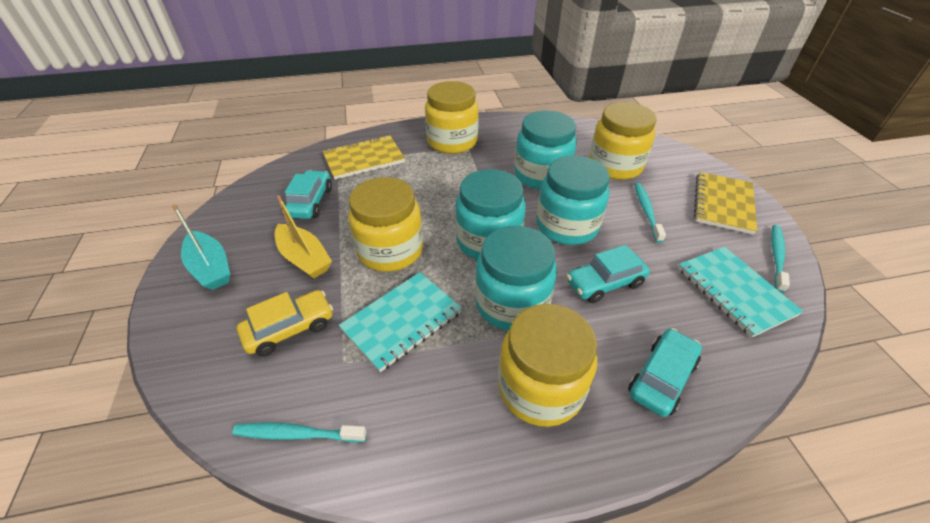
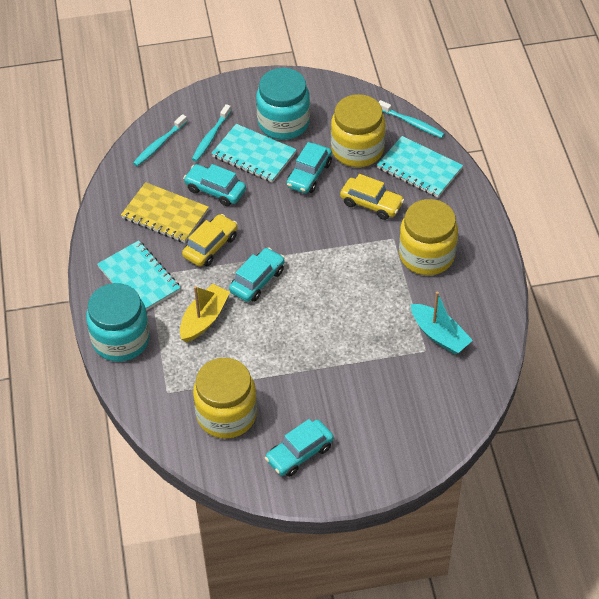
turquoise car: [284,170,332,219] [566,245,650,303] [628,328,702,417] = 3 -> [183,164,246,206] [229,247,285,302] [265,419,334,477] [287,142,332,194] = 4
turquoise jar: [455,169,526,260] [475,226,557,331] [514,111,577,190] [536,155,610,245] = 4 -> [86,283,150,362] [256,68,310,140] = 2
turquoise notebook: [339,272,462,372] [678,246,804,338] = 2 -> [97,240,181,311] [211,124,297,183] [377,136,463,198] = 3
yellow car: [237,290,333,356] = 1 -> [182,214,237,266] [340,174,404,220] = 2
yellow jar: [348,177,423,272] [425,81,479,154] [498,304,597,427] [589,102,657,180] = 4 -> [193,358,257,439] [331,94,386,167] [399,199,458,275] = 3
yellow notebook: [323,135,405,179] [694,172,757,235] = 2 -> [121,182,209,243] = 1

